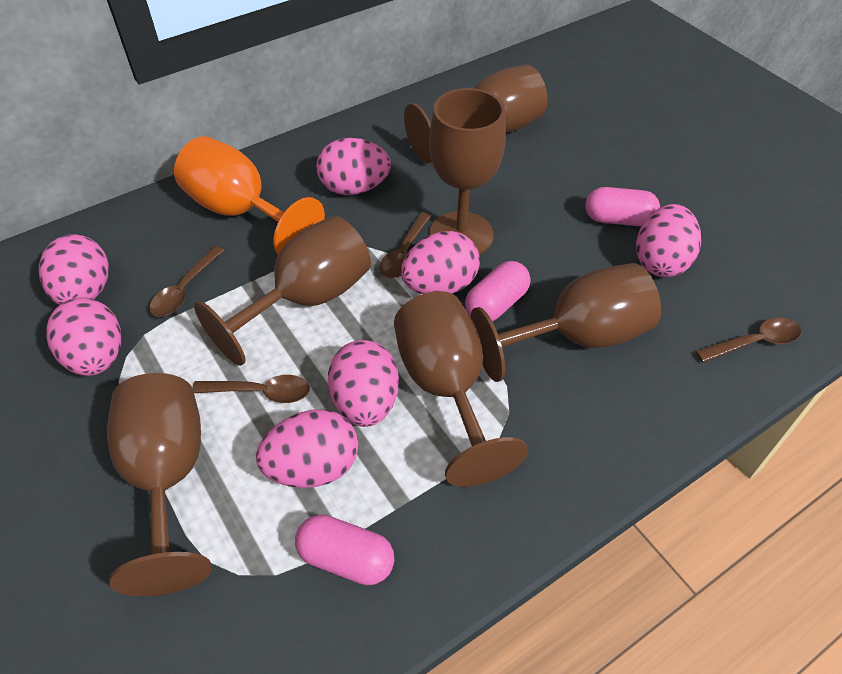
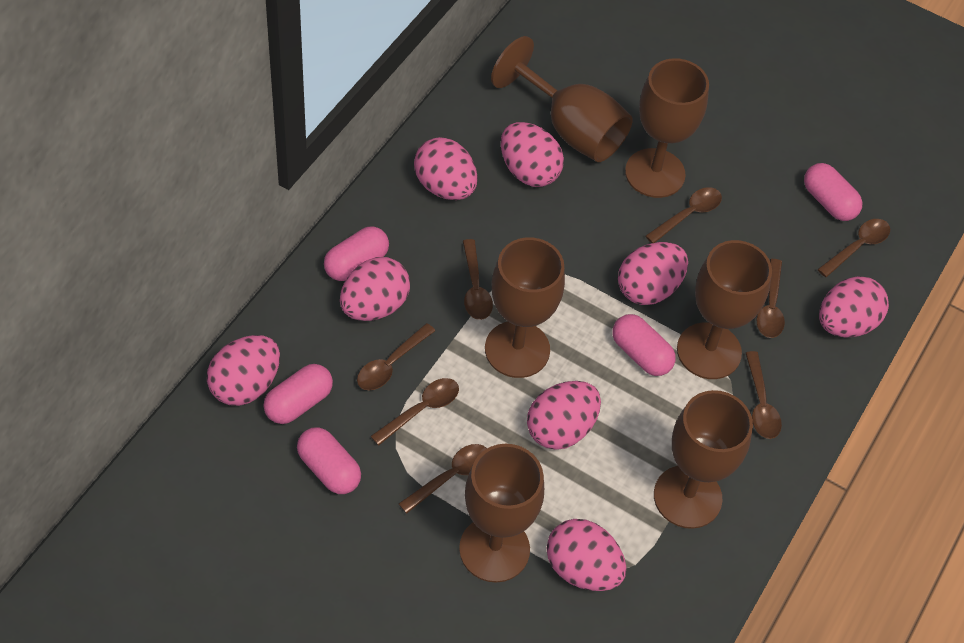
brown spoon: [149,246,224,317] [192,375,310,403] [380,212,431,279] [696,318,801,362] = 4 -> [357,323,435,391] [371,378,459,446] [398,444,487,514] [463,239,493,320] [645,187,722,243] [746,351,782,439] [757,259,785,338] [817,219,890,277] = 8
orange goblet: [174,136,325,255] = 1 -> none = 0
pink capsule: [295,515,394,585] [465,261,530,322] [585,187,660,226] = 3 -> [263,364,333,424] [297,427,361,494] [324,226,389,281] [612,314,676,376] [804,163,863,221] = 5
pink egg: [38,234,109,305] [46,297,121,376] [256,409,358,488] [316,138,391,195] [328,340,399,427] [401,231,480,294] [636,204,701,277] = 7 -> [207,335,280,406] [340,257,410,321] [414,137,477,200] [501,122,564,187] [527,381,601,450] [547,519,626,591] [618,242,688,305] [819,276,889,338] = 8

